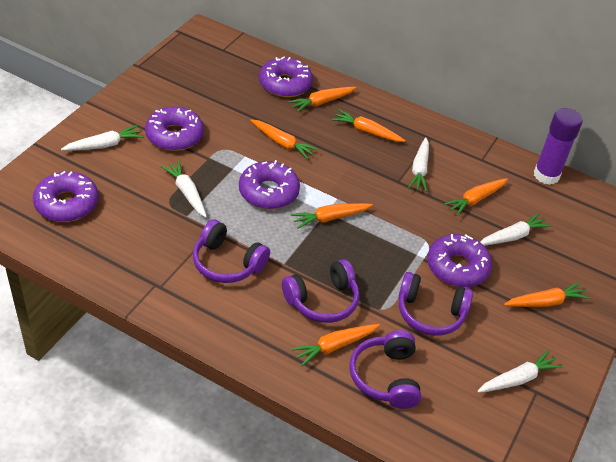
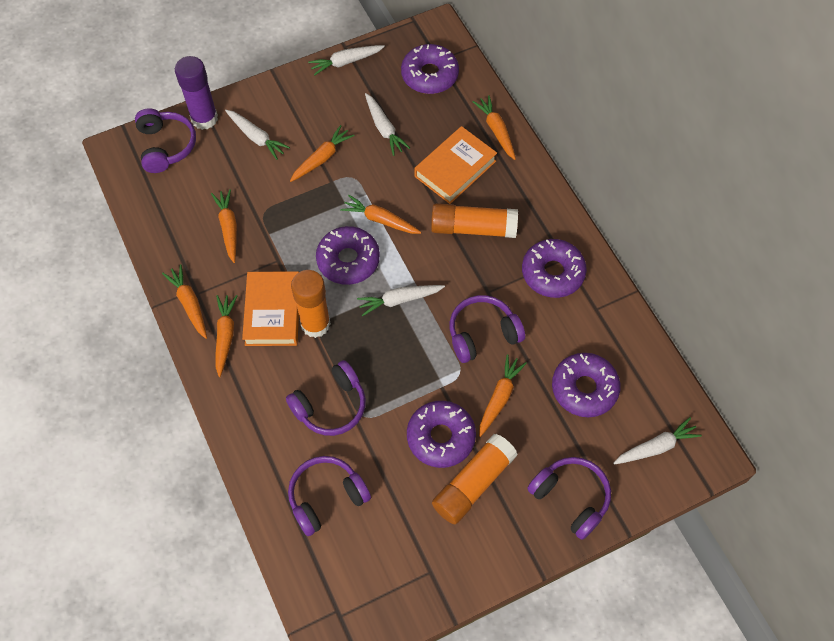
orange book: none = 0 -> [242,271,299,346] [414,126,497,204] = 2
orange glue stick: none = 0 -> [291,270,331,338] [431,203,518,238] [432,434,518,524] = 3
purple headphones: [193,219,270,283] [282,259,359,323] [349,330,421,409] [399,272,473,336] = 4 -> [135,108,196,173] [286,360,366,436] [288,456,371,536] [450,295,525,363] [527,457,611,540] = 5

